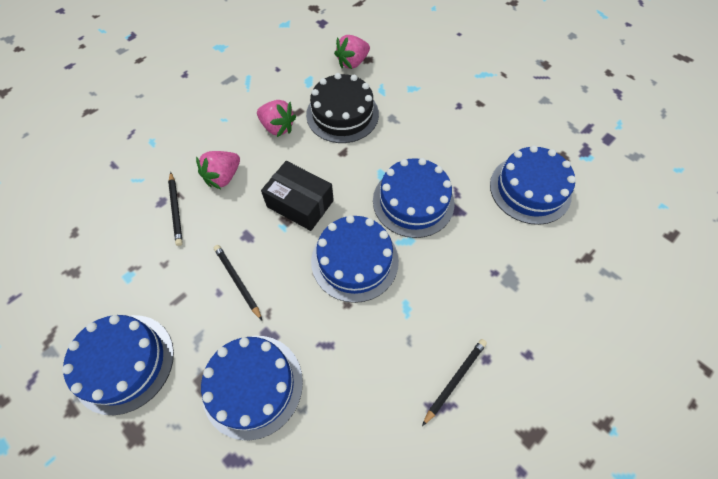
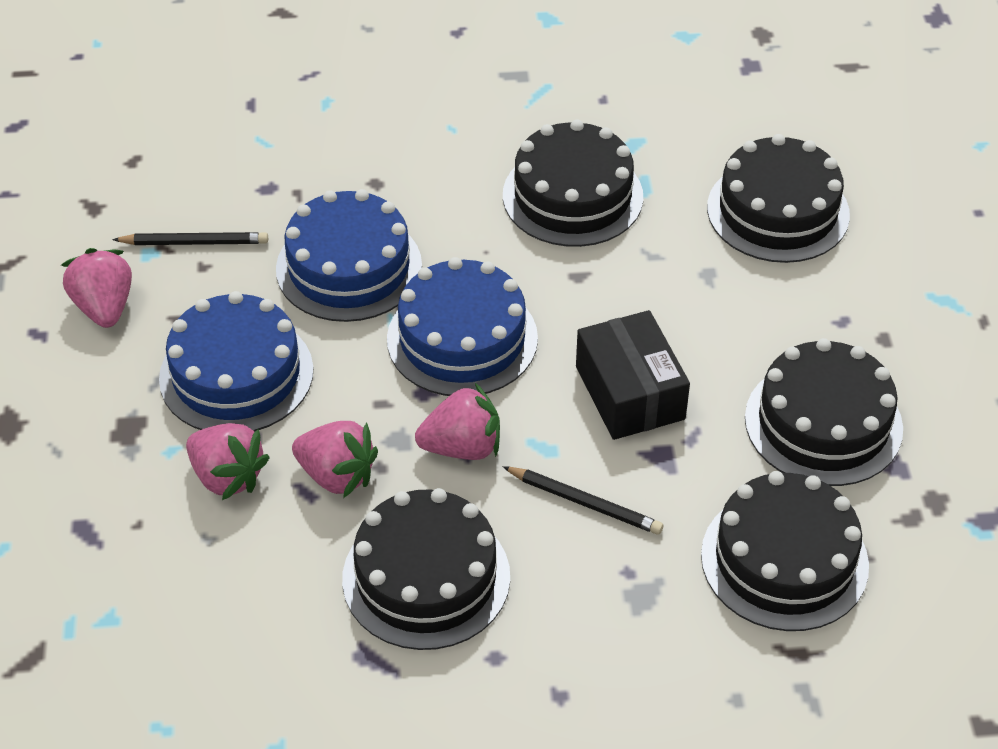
black cake: [306,73,379,143] = 1 -> [342,488,510,650] [503,119,643,247] [701,471,869,631] [707,134,850,263] [745,338,903,486] = 5
black pencil: [168,172,183,246] [214,245,262,320] [422,339,487,426] = 3 -> [112,232,268,245] [503,466,663,535] = 2
blue cake: [62,315,174,415] [201,336,303,441] [311,215,399,303] [373,158,454,238] [490,145,576,225] = 5 -> [159,291,314,432] [276,189,422,322] [387,257,538,396] = 3
pink strawberry: [196,151,240,189] [257,100,296,137] [334,35,370,69] = 3 -> [61,248,132,328] [186,423,270,500] [292,421,378,498] [415,383,500,460] = 4

